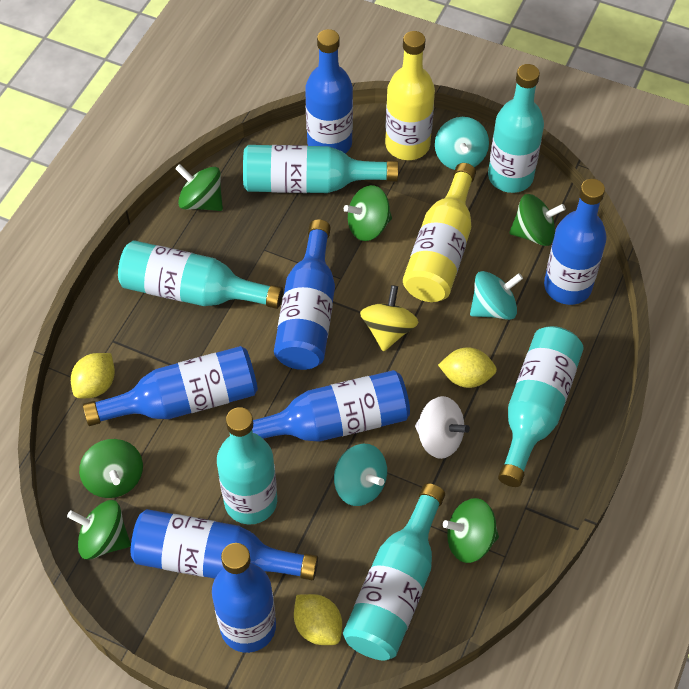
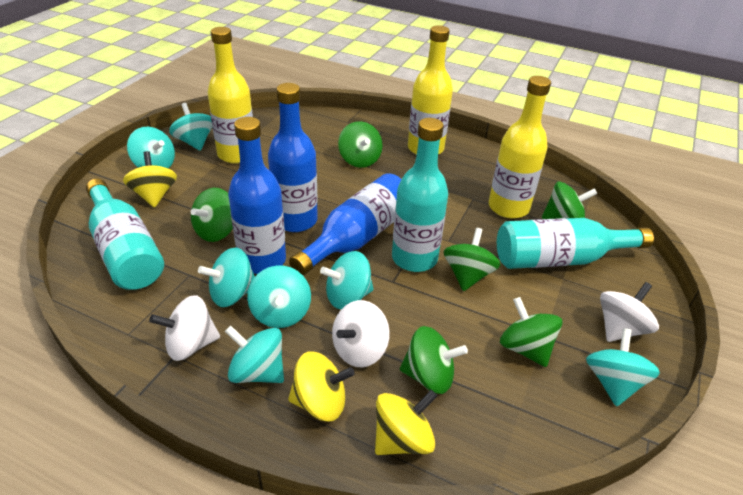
blue bottle: [83,346,258,426] [131,509,318,580] [212,543,276,653] [252,370,410,442] [274,219,335,370] [305,29,353,154] [544,179,607,305] = 7 -> [228,117,286,274] [268,83,318,232] [289,173,402,276] = 3
turquoise bottle: [118,240,283,309] [217,407,277,525] [243,145,398,193] [343,483,445,660] [488,64,544,193] [498,326,584,487] = 6 -> [86,179,164,290] [392,118,448,272] [497,218,654,269] = 3
turquoise spinning top: [334,444,387,506] [435,117,489,170] [470,271,523,320] = 3 -> [127,127,175,169] [169,103,212,151] [198,247,255,307] [225,325,284,383] [247,265,311,328] [320,251,374,309] [586,328,660,407] = 7
white spinning top: [415,396,470,459] = 1 -> [149,295,220,361] [332,300,390,368] [600,282,659,342] = 3
yellow bottle: [385,31,435,160] [403,163,476,302] = 2 -> [207,27,253,164] [408,25,453,155] [489,76,551,219] = 3
yellow lemon: [71,353,115,398] [294,594,342,645] [438,347,497,388] = 3 -> none = 0
yellow spinning top: [360,285,419,352] = 1 -> [123,151,177,208] [288,352,355,422] [375,390,437,455] = 3

